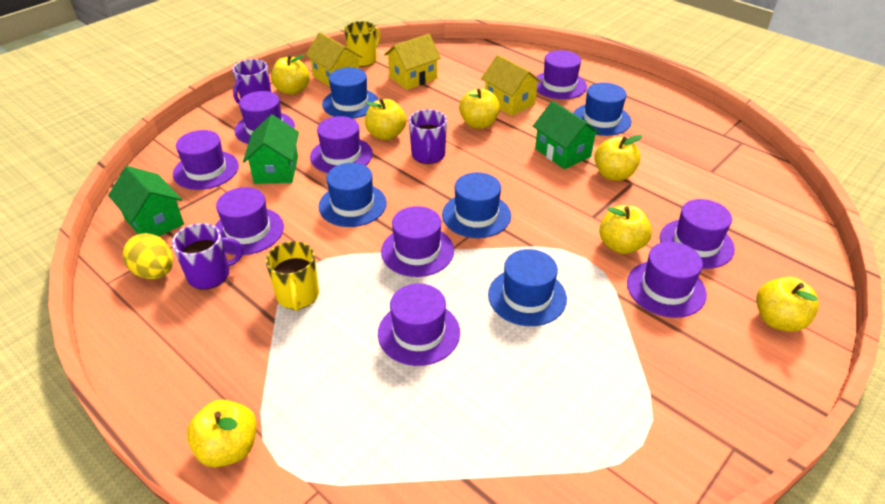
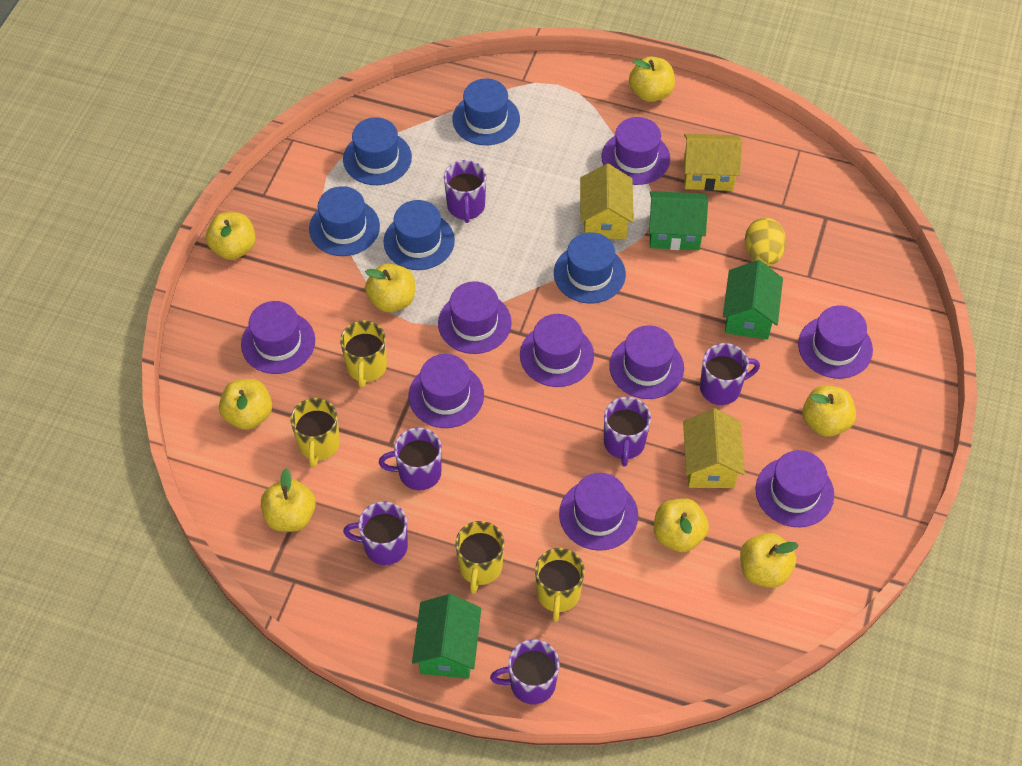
purple mug: [172,223,243,290] [232,59,271,104] [409,109,447,164] = 3 -> [343,502,408,565] [379,428,442,490] [444,160,486,223] [490,639,559,704] [604,397,651,467] [700,343,760,405] = 6
yellow apple: [187,400,257,467] [271,55,310,95] [365,98,406,140] [459,88,500,129] [594,135,643,181] [599,205,652,254] [756,277,819,332] = 7 -> [206,212,256,260] [219,379,272,430] [261,468,316,532] [365,263,415,312] [629,56,675,102] [654,498,709,552] [740,533,798,588] [803,385,856,437] = 8
yellow mug: [265,241,319,311] [344,21,381,67] = 2 -> [290,398,340,468] [340,320,387,388] [455,521,504,594] [535,548,585,622] = 4

